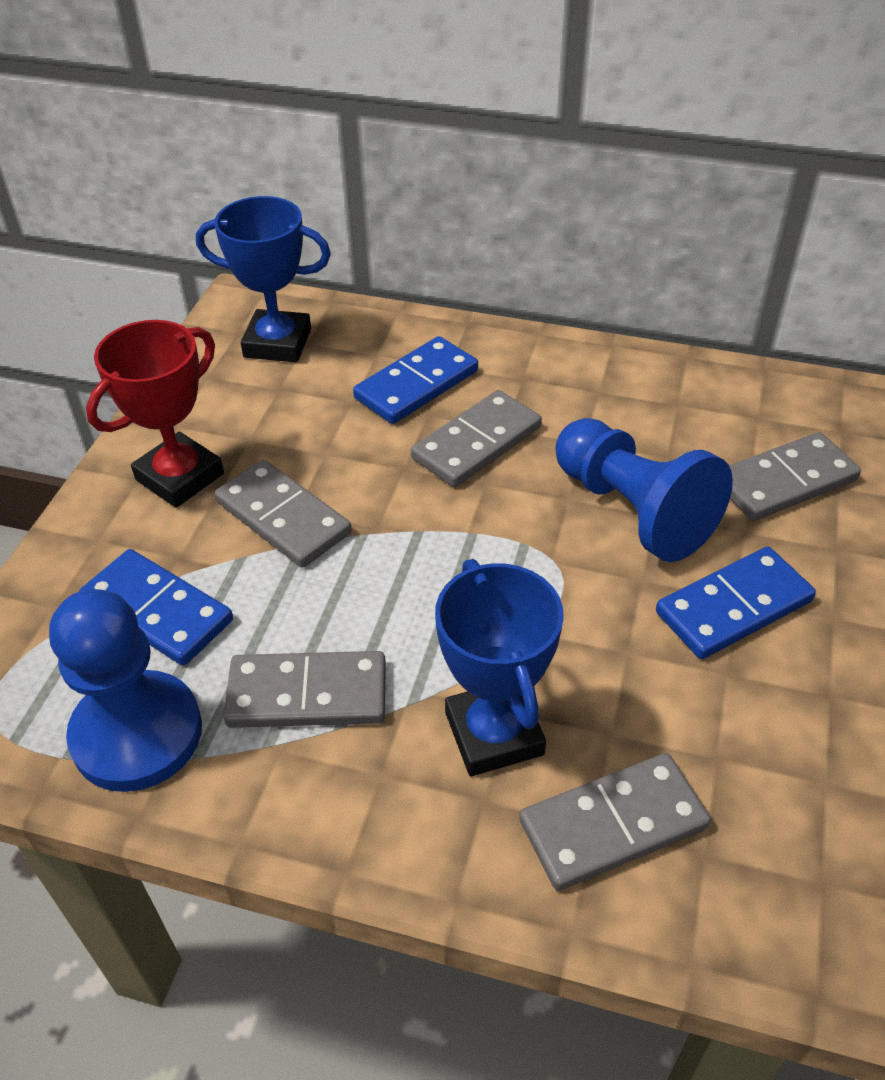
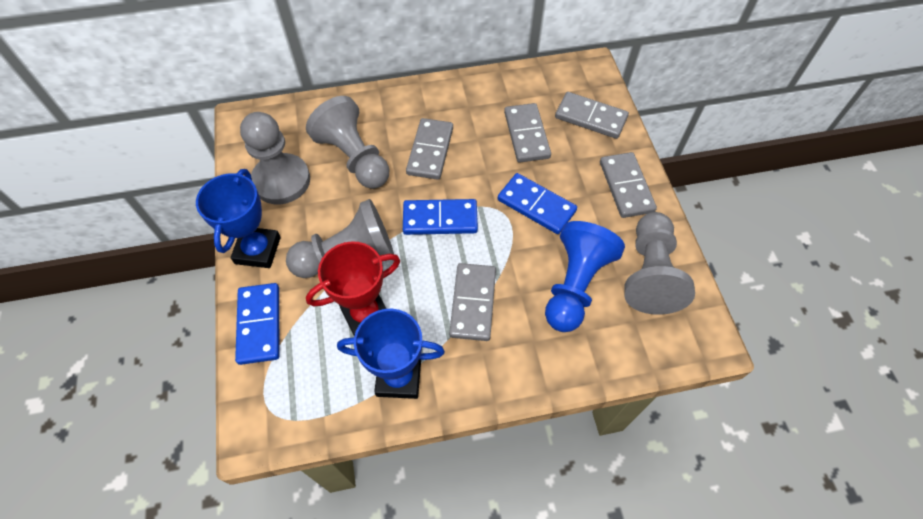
blue pawn: [49,589,202,792] [556,418,733,562] = 2 -> [545,221,625,332] = 1
grey pawn: none = 0 -> [240,112,310,204] [286,199,394,278] [306,96,389,189] [624,212,695,315] = 4

